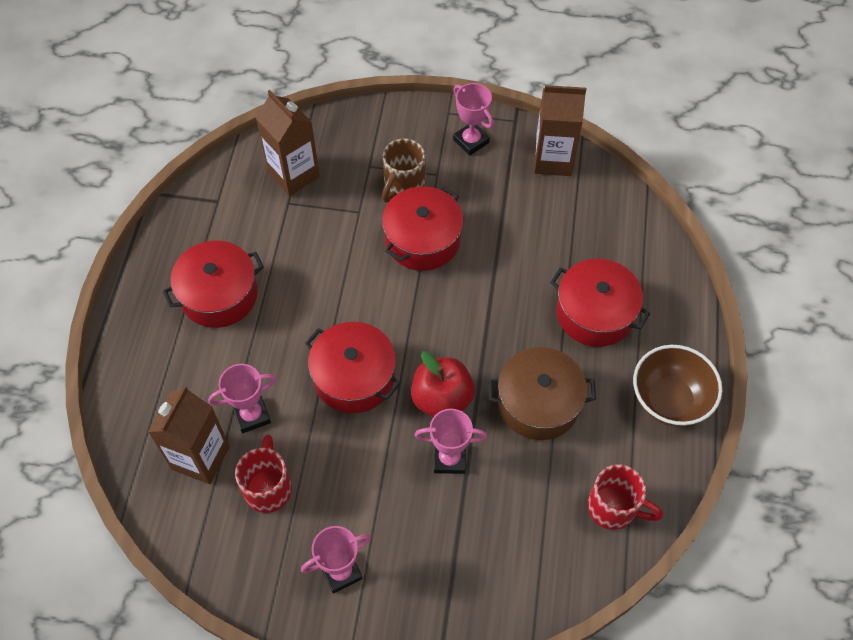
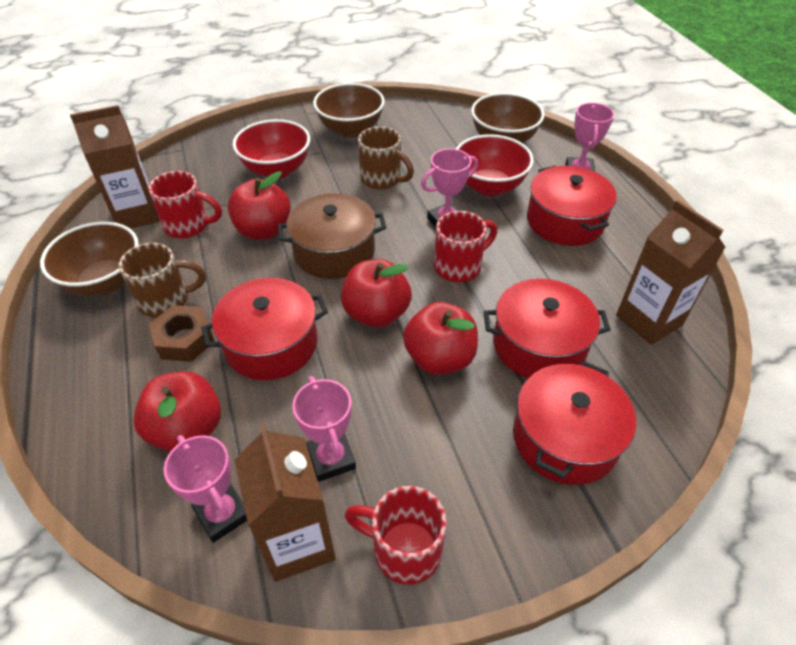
brown bowl: [633,345,722,427] = 1 -> [40,222,139,296] [313,83,385,138] [471,93,545,143] = 3
brown mug: [382,139,425,202] = 1 -> [119,243,206,318] [358,126,414,190] = 2
brown nut: none = 0 -> [149,305,215,362] = 1
red apple: [411,351,475,417] = 1 -> [133,371,221,452] [228,171,291,240] [341,259,412,327] [403,302,478,375] = 4
red bowl: none = 0 -> [233,119,310,179] [456,134,534,196] = 2
red mug: [235,434,292,513] [588,464,663,530] = 2 -> [148,171,222,238] [345,486,446,585] [434,211,497,282] = 3

